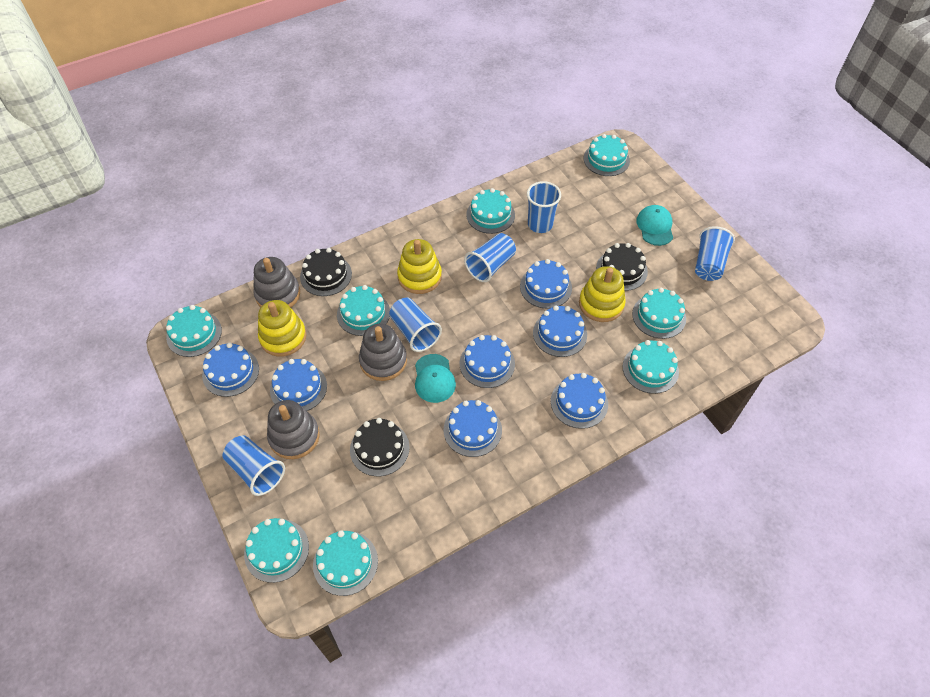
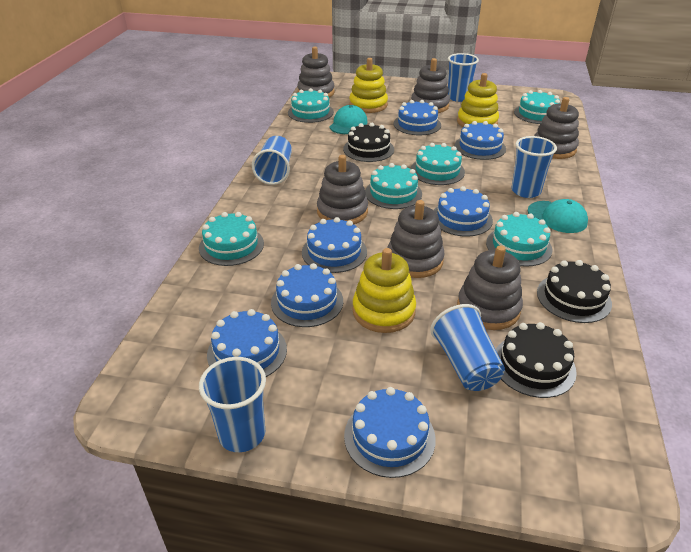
grey stacking toy: [253,257,300,308] [267,400,320,459] [359,324,407,381] = 3 -> [297,46,335,97] [317,155,368,224] [387,200,445,278] [411,58,450,113] [457,245,523,330] [534,97,579,159] = 6
turquoise cake: [166,305,222,357] [244,518,309,583] [313,530,378,596] [337,285,390,336] [466,188,515,234] [584,134,630,176] [623,340,679,394] [632,288,686,339] = 8 -> [199,212,264,266] [288,88,334,123] [365,163,422,209] [411,143,465,185] [486,212,552,267] [514,90,560,124] = 6

